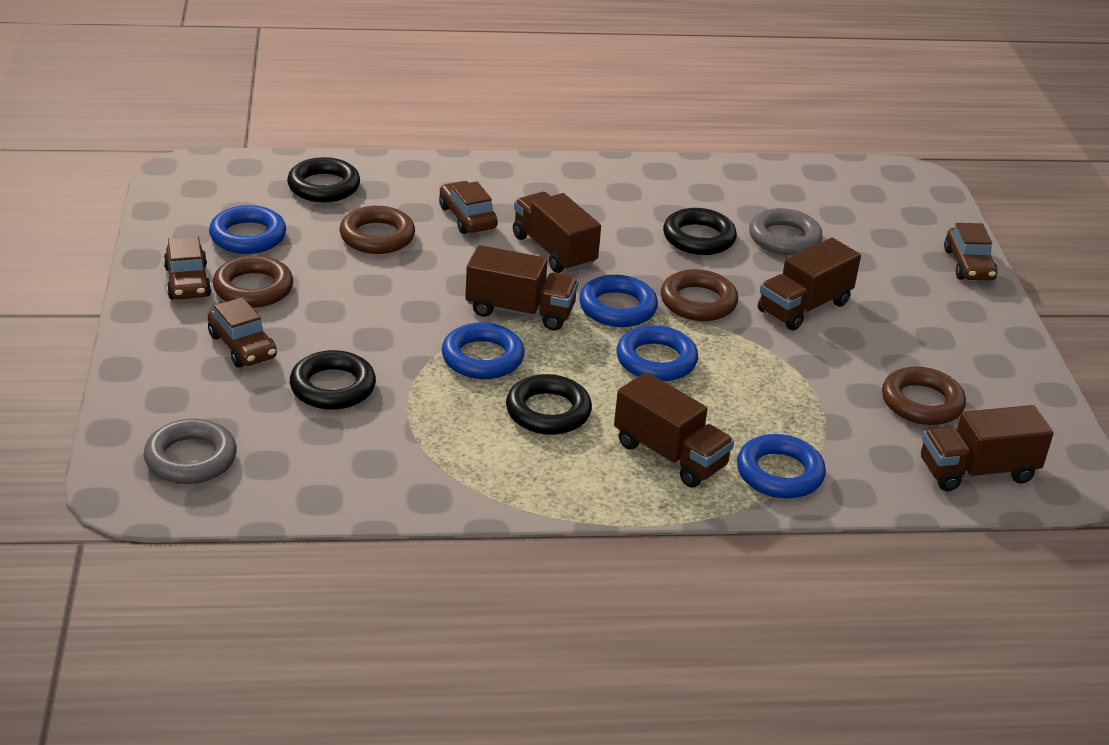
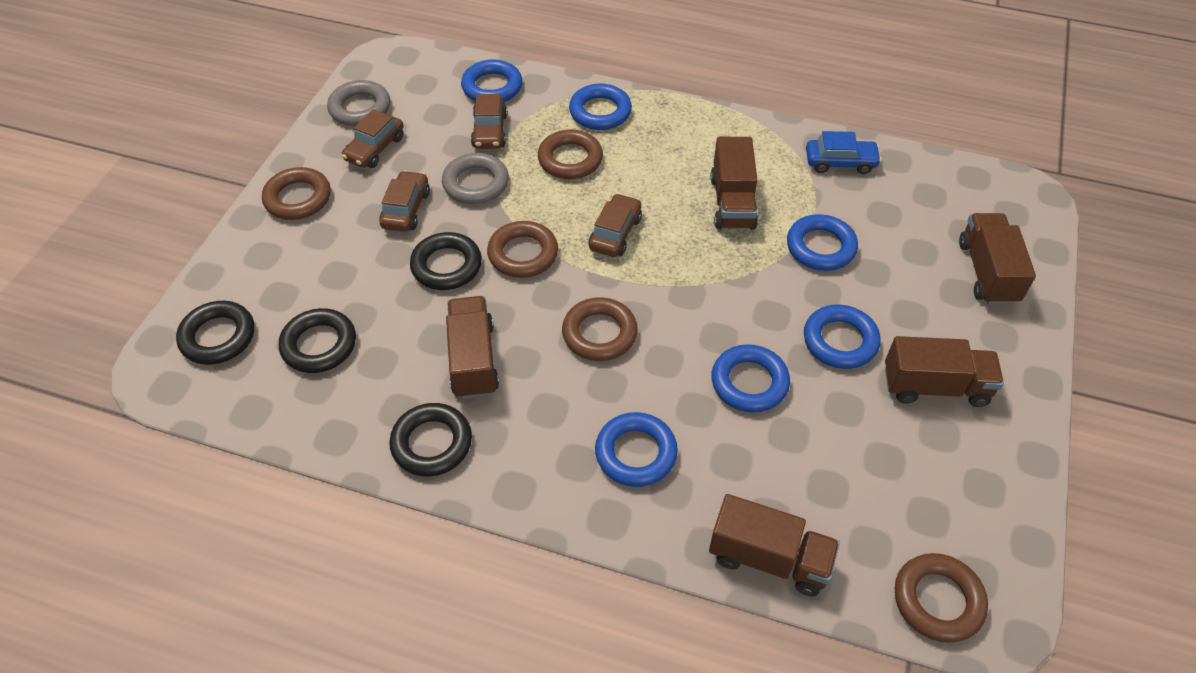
blue car: none = 0 -> [806,131,882,174] = 1
blue ring: [209,205,286,254] [441,323,525,379] [579,275,658,327] [617,325,698,381] [737,434,826,499] = 5 -> [461,60,522,102] [569,83,632,130] [595,412,678,487] [711,344,790,413] [787,214,858,271] [804,305,881,369] = 6
brown ring: [213,255,293,308] [339,206,415,254] [661,269,738,321] [882,367,966,425] = 4 -> [262,167,331,220] [487,221,558,278] [538,129,603,179] [562,297,638,361] [895,553,988,643] = 5

